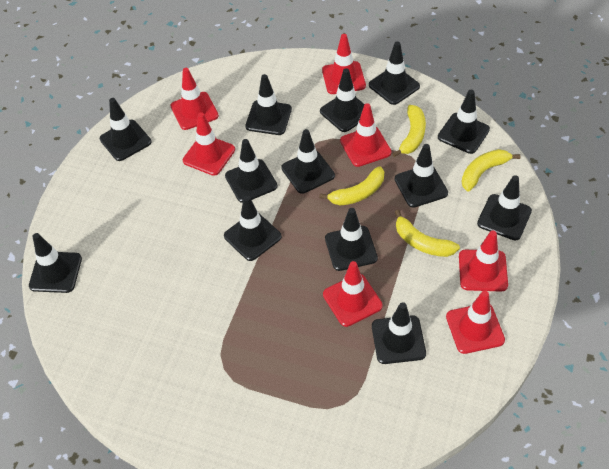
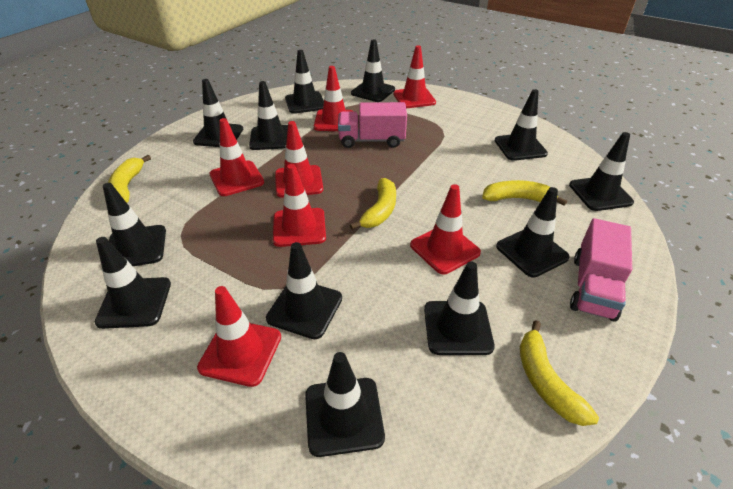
black traffic cone: [29,233,82,293] [100,98,151,161] [224,196,282,261] [225,139,277,203] [245,74,292,135] [281,129,335,194] [320,68,365,132] [325,208,378,271] [369,41,420,105] [372,302,426,364] [395,144,448,208] [438,90,490,154] [477,175,532,240] = 13 -> [95,237,171,329] [103,183,166,266] [193,79,243,147] [249,81,288,150] [266,242,342,339] [285,50,324,114] [305,352,385,457] [351,39,395,102] [424,262,495,355] [495,89,548,161] [496,187,570,278] [569,132,634,211] = 12
pink truck: none = 0 -> [338,102,407,148] [570,218,632,322] = 2

